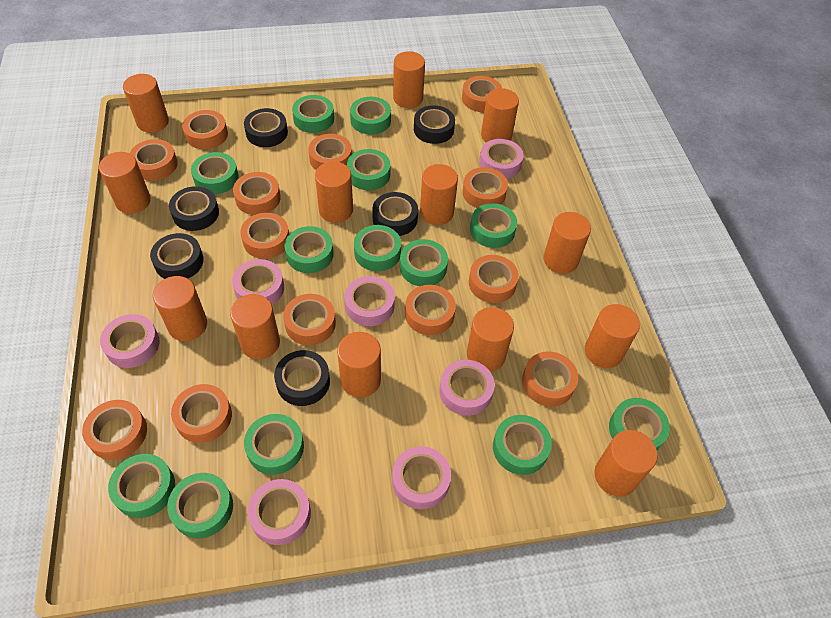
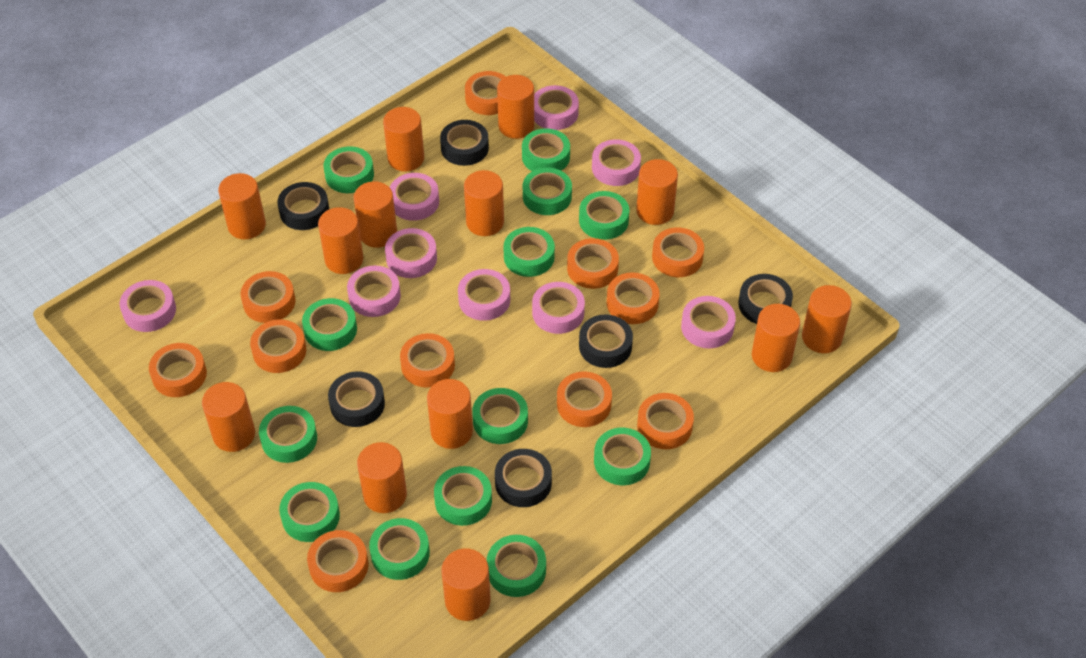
orange tape: [82,400,147,460] [129,139,178,181] [171,384,232,443] [182,110,228,149] [233,172,281,215] [240,213,289,259] [283,294,336,345] [308,134,352,170] [405,285,456,335] [462,76,502,112] [463,167,508,208] [469,255,519,303] [522,351,578,407] = 13 -> [149,343,207,397] [241,271,296,323] [250,319,306,373] [307,530,369,592] [400,333,455,388] [465,71,506,115] [557,372,612,427] [567,238,619,289] [607,272,660,324] [637,393,694,449] [652,227,704,277] = 11
pink tape: [100,314,160,368] [232,259,284,305] [247,479,311,545] [344,276,395,326] [392,446,451,509] [440,360,495,416] [479,139,523,179] = 7 -> [119,280,176,332] [347,266,401,317] [385,228,437,278] [389,173,439,221] [458,269,510,321] [532,282,585,334] [534,85,579,130] [592,139,641,186] [681,296,736,349] = 9

